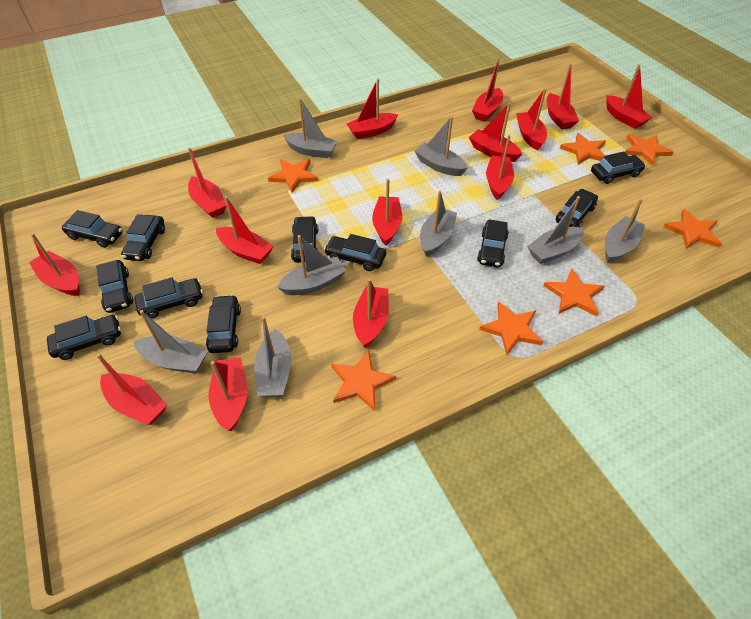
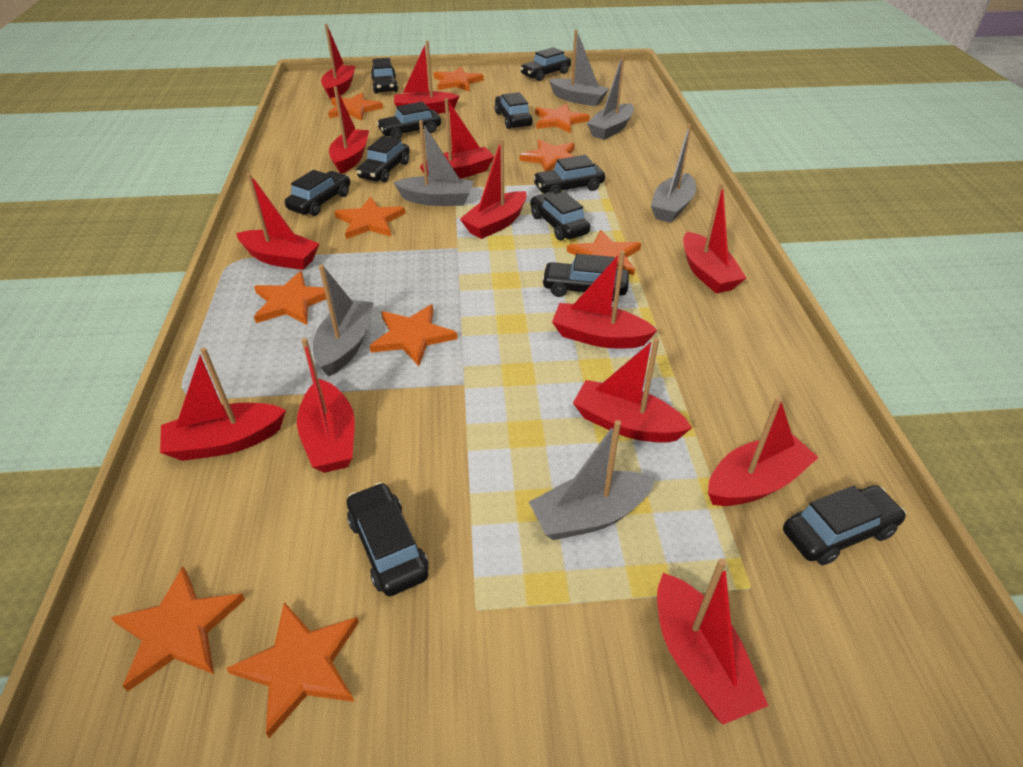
grey boat: [133,310,208,374] [254,316,292,397] [277,235,346,295] [283,98,338,158] [415,117,468,176] [420,191,457,257] [527,196,584,264] [605,198,645,263] = 8 -> [313,264,374,377] [393,120,474,206] [529,420,656,540] [549,30,610,106] [587,55,634,140] [651,124,696,223] = 6
orange star: [268,159,318,193] [331,351,396,411] [479,301,543,355] [543,269,604,316] [560,133,606,165] [625,134,674,166] [663,209,722,249] = 7 -> [111,566,245,692] [226,602,359,738] [254,271,326,325] [328,92,383,121] [334,197,405,239] [370,304,458,366] [434,67,484,92] [520,139,575,171] [535,103,590,133] [567,230,641,275] = 10
red boat: [29,233,80,296] [96,353,167,425] [188,148,227,218] [208,357,248,431] [216,196,274,264] [346,79,398,139] [353,279,389,348] [372,179,402,246] [469,103,522,162] [472,57,503,122] [486,135,514,200] [516,88,547,151] [547,64,579,129] [606,64,653,129] = 14 -> [160,348,286,461] [236,173,319,270] [297,338,355,473] [321,24,356,99] [329,87,369,174] [394,41,459,114] [420,98,495,179] [460,139,527,239] [552,251,658,349] [573,337,692,443] [657,558,769,725] [683,183,746,294] [708,397,819,506] = 13

